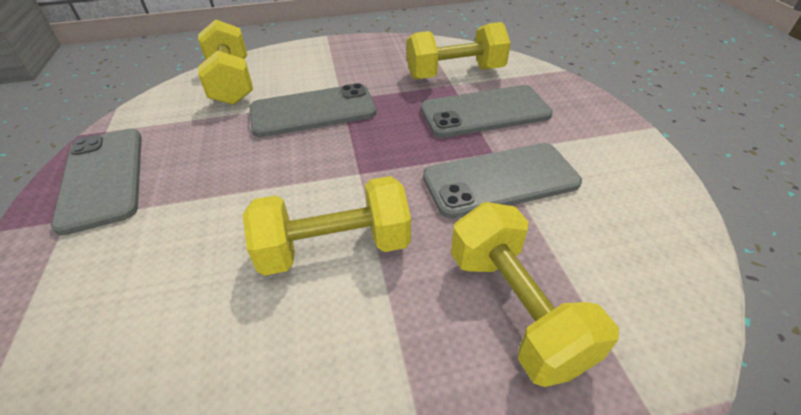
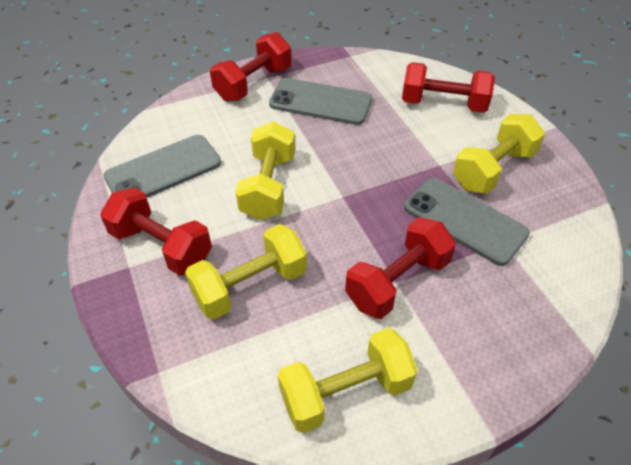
grey phone: [51,129,142,235] [250,83,376,137] [421,85,553,138] [423,143,582,219] = 4 -> [104,135,221,198] [269,78,372,125] [404,178,530,266] = 3
red dumbbell: none = 0 -> [100,187,212,276] [210,32,291,101] [345,217,456,319] [402,62,495,113] = 4

